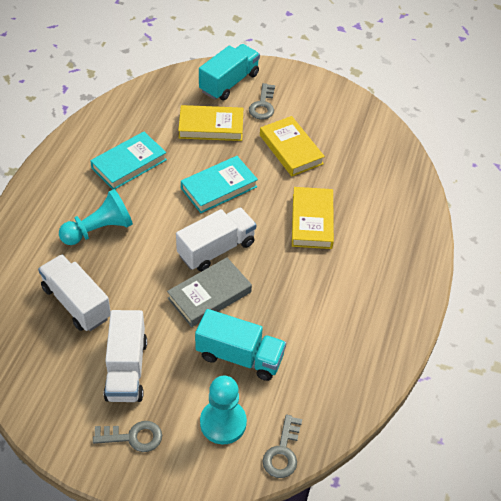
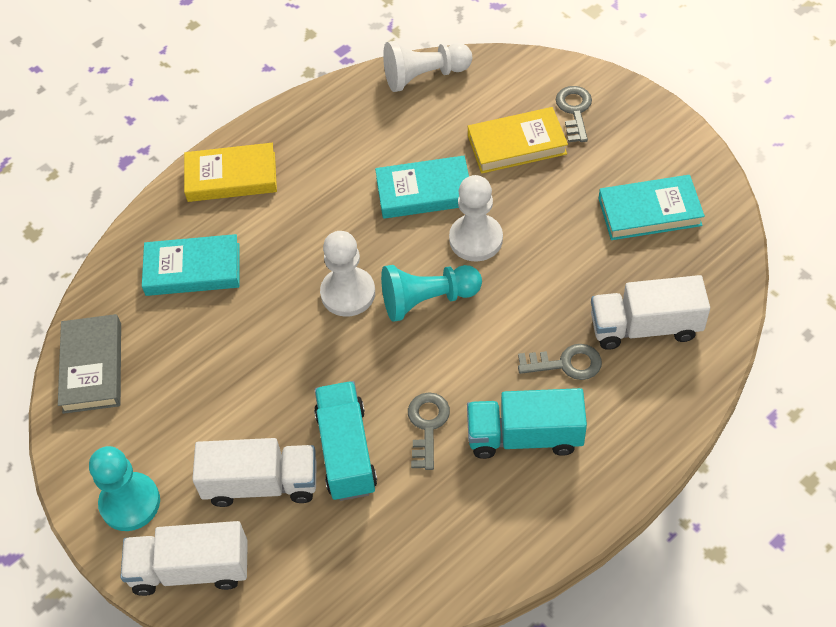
turquoise book: [90,132,167,190] [181,156,258,213] = 2 -> [142,234,240,296] [375,156,469,219] [598,175,705,240] = 3
white pawn: none = 0 -> [320,231,375,317] [383,41,472,92] [449,175,503,262] = 3
yellow book: [178,105,243,141] [260,116,325,176] [292,187,334,249] = 3 -> [184,143,277,202] [468,107,568,174] = 2

